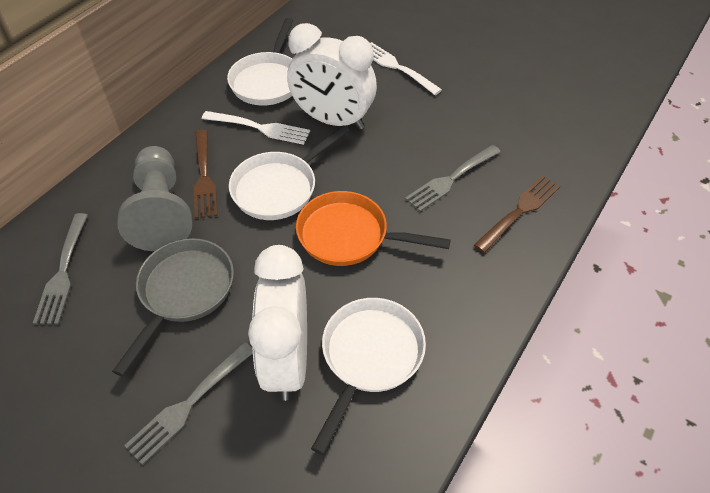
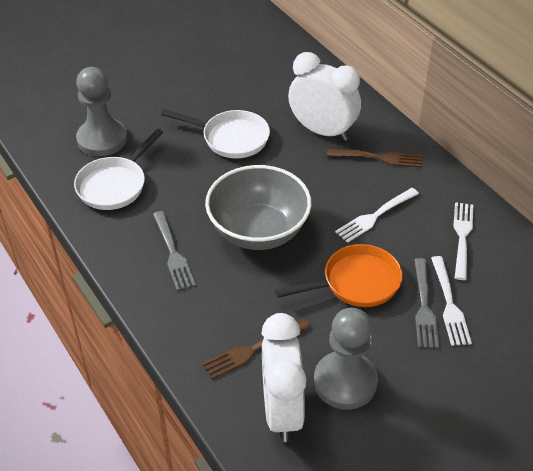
grey bowl: none = 0 -> [205,165,311,250] = 1
grey fork: [33,213,88,324] [124,342,253,465] [405,145,500,211] = 3 -> [153,211,196,290] [414,258,439,348] = 2
grey pan: [112,238,234,377] = 1 -> none = 0
grey pawn: [117,146,192,251] = 1 -> [76,67,127,156] [314,308,378,410] = 2
white fork: [202,111,310,145] [370,42,442,95] = 2 -> [335,188,419,243] [431,256,472,346] [453,202,473,280] = 3
white pan: [227,18,293,106] [229,125,349,220] [311,298,426,455] = 3 -> [74,129,163,210] [161,109,270,158] = 2

